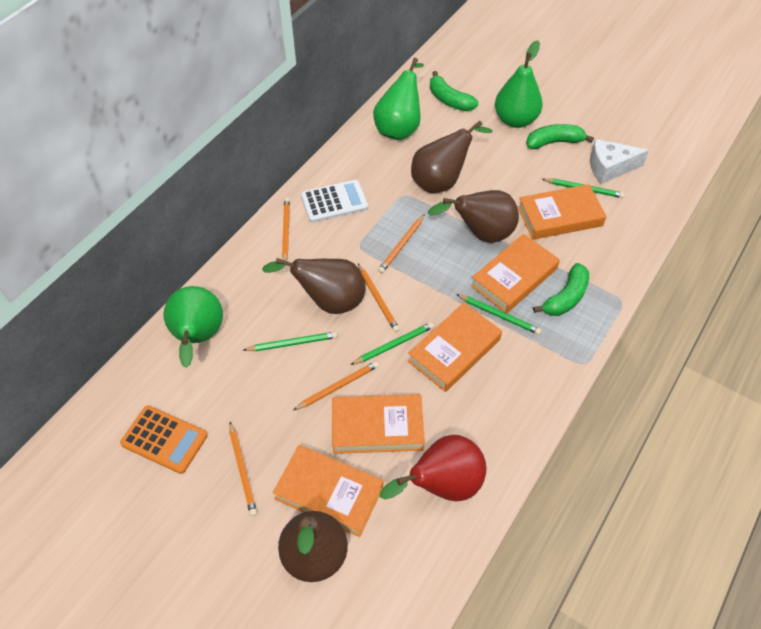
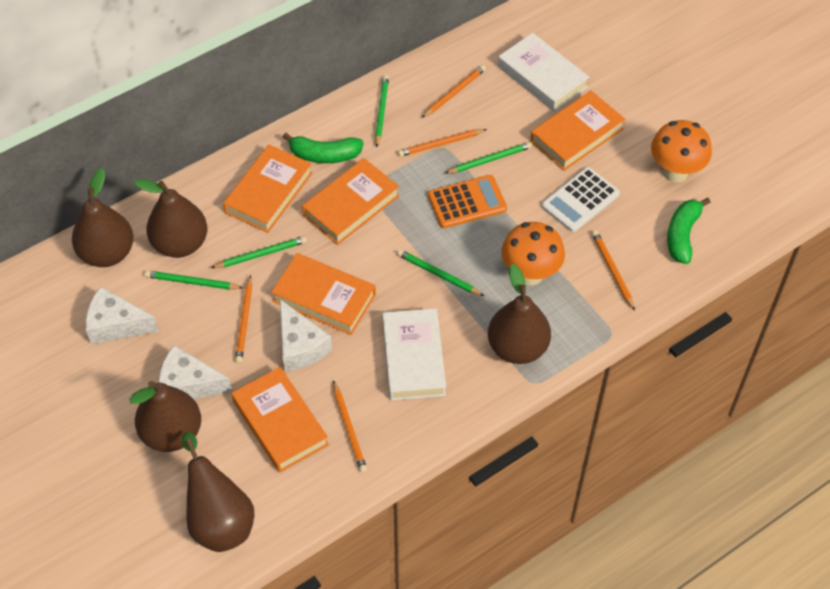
brown pear: [262,258,365,314] [278,511,348,582] [411,121,492,193] [428,190,519,243] = 4 -> [72,168,134,267] [129,381,201,452] [134,179,207,258] [182,432,255,552] [488,264,551,364] = 5
green banana: [430,71,478,111] [526,124,594,149] [533,263,589,316] = 3 -> [283,133,364,163] [667,198,711,264] = 2
green pear: [163,286,223,368] [373,58,424,140] [495,40,543,128] = 3 -> none = 0
green pencil: [244,332,337,351] [350,322,434,365] [456,294,541,335] [542,178,625,198] = 4 -> [145,270,243,290] [211,236,307,268] [375,75,389,147] [397,249,484,296] [444,142,532,174] = 5
orange mushroom: none = 0 -> [501,222,565,285] [651,120,712,182] = 2
red pear: [380,435,486,501] = 1 -> none = 0
white book: none = 0 -> [382,308,446,400] [498,33,589,112] = 2
white cheese: [590,139,649,184] = 1 -> [85,287,159,344] [158,345,232,399] [280,299,332,371] = 3

